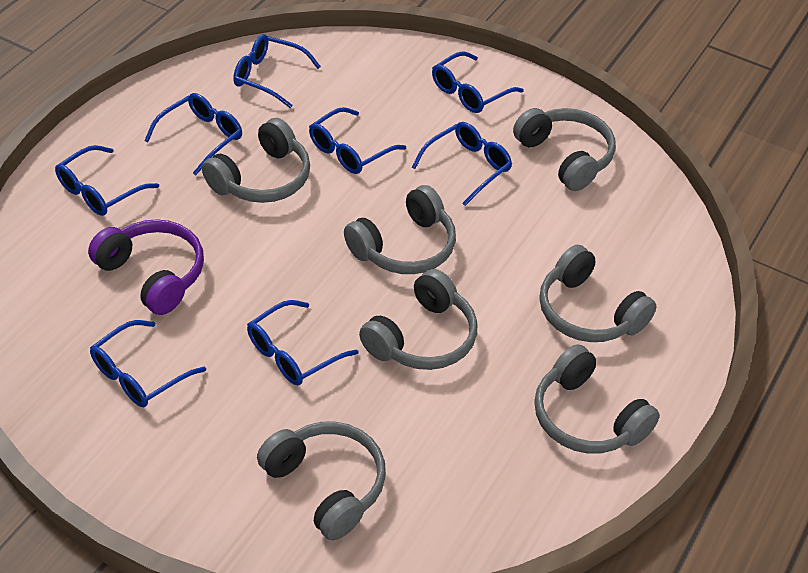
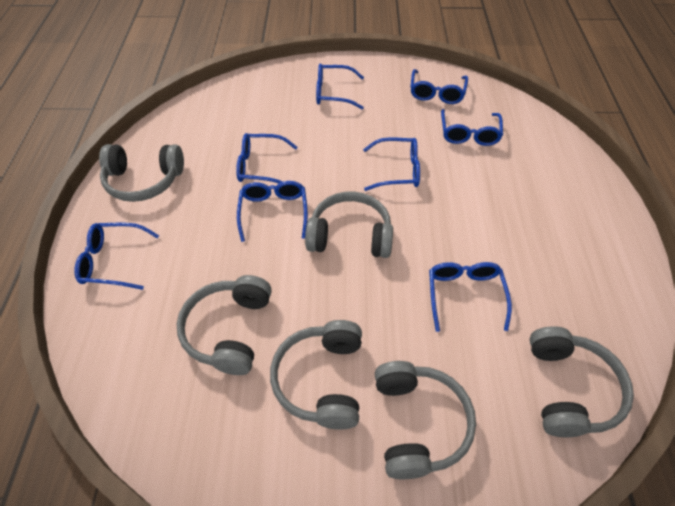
grey headphones: [202,118,310,203] [257,421,386,540] [344,185,456,274] [359,269,477,370] [513,108,616,191] [534,344,660,454] [539,245,657,342] = 7 -> [99,144,184,202] [177,275,272,375] [270,320,362,430] [305,191,393,258] [374,361,476,479] [530,326,634,437] = 6
purple headphones: [88,219,204,315] = 1 -> none = 0

